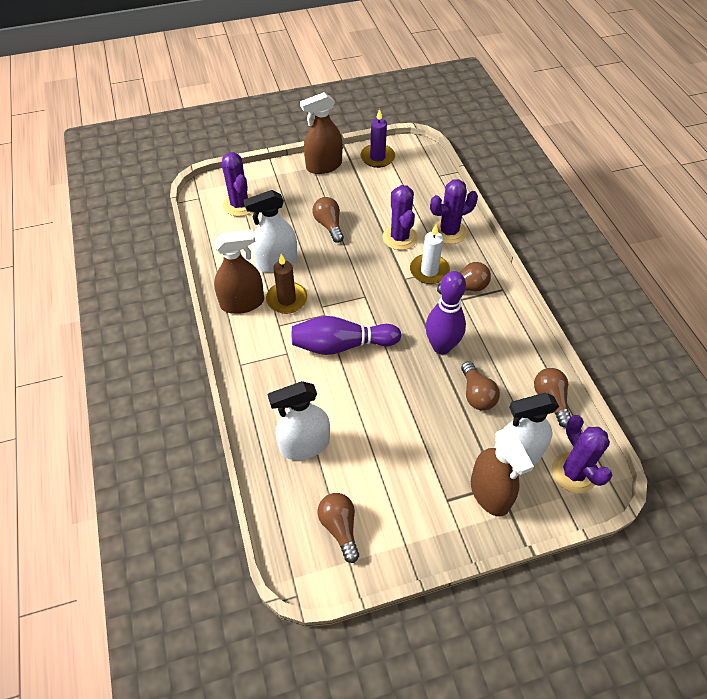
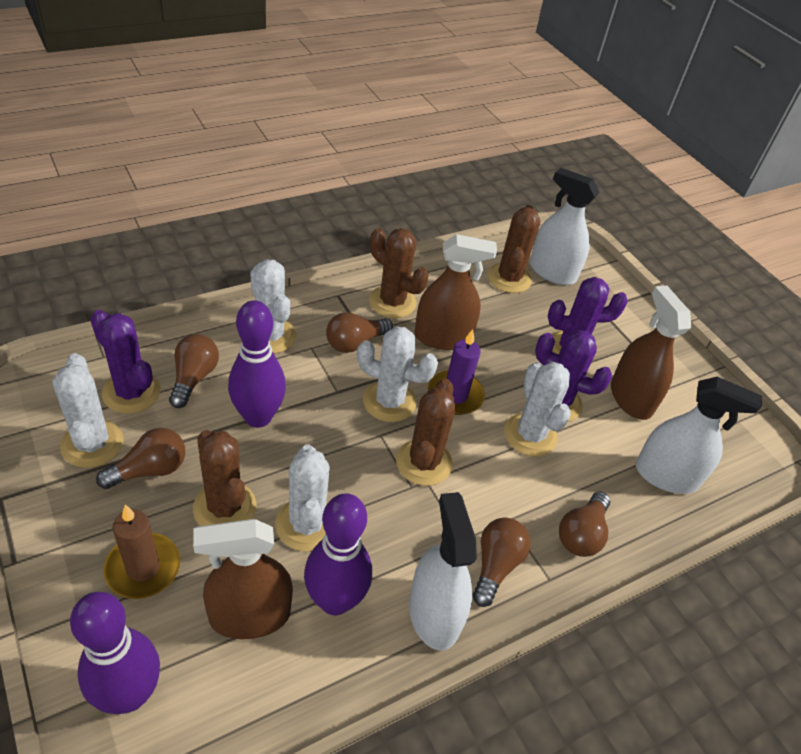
brown cactus: none = 0 -> [193,430,256,526] [369,228,429,318] [396,378,456,486] [488,205,540,293] = 4
purple bowling pin: [292,316,401,355] [426,271,466,354] = 2 -> [70,592,160,714] [228,300,286,428] [304,493,372,615] = 3
purple cactus: [221,152,253,216] [382,185,418,250] [430,179,478,244] [552,415,612,493] = 4 -> [90,310,161,414] [535,330,612,422] [548,277,628,354] = 3
white cactus: none = 0 -> [53,353,124,468] [250,259,296,354] [275,444,330,552] [357,326,438,422] [504,362,571,456] = 5
white candle: [410,225,450,284] = 1 -> none = 0

